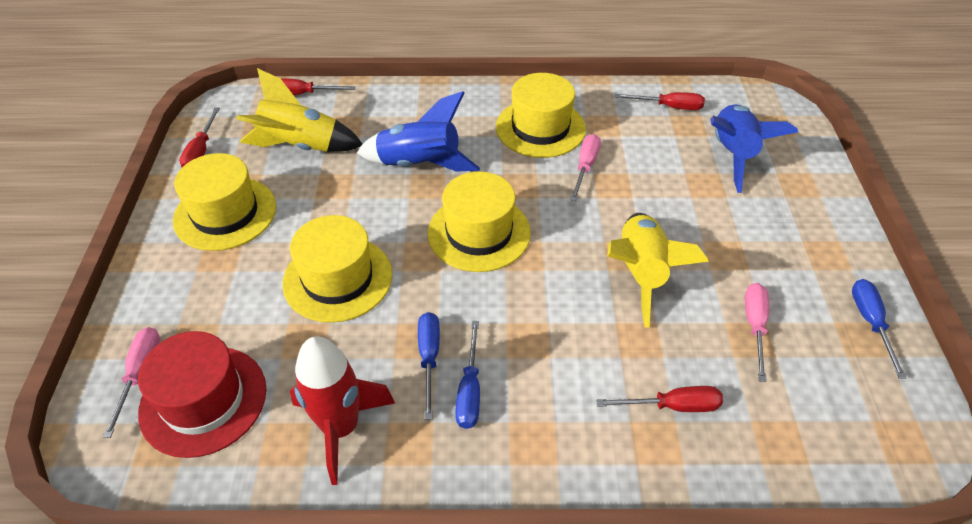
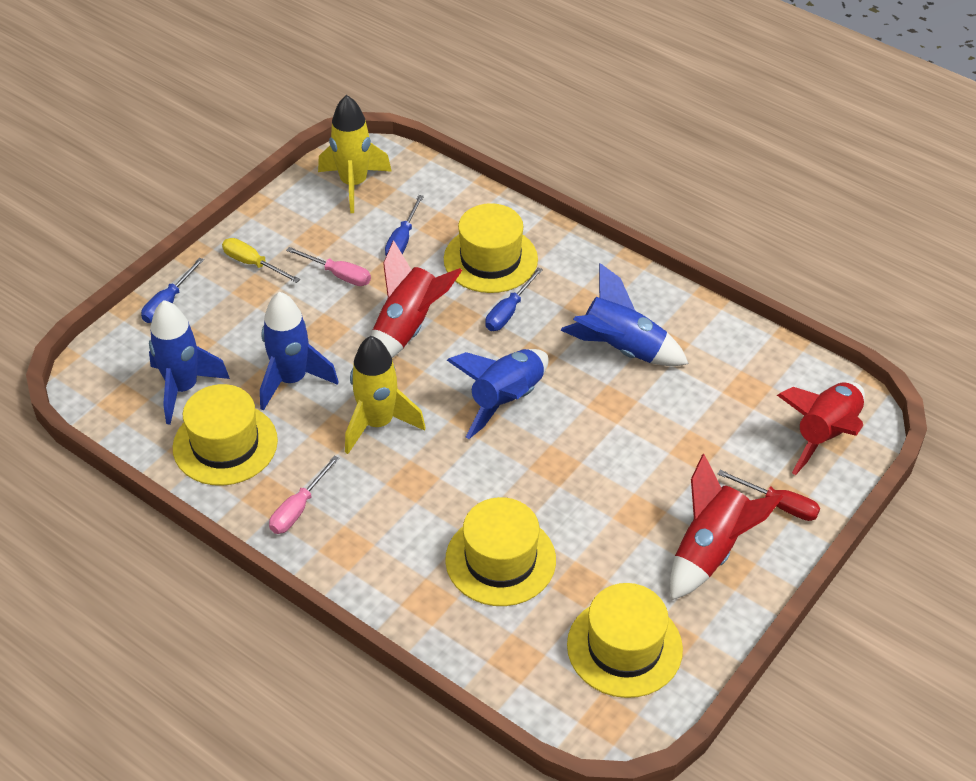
blue rocket: [357,91,480,172] [710,104,798,193] = 2 -> [149,300,230,425] [260,292,339,411] [447,349,549,439] [561,263,689,366] = 4
pink screwdriver: [103,327,160,438] [570,134,601,201] [745,283,769,382] = 3 -> [269,456,339,534] [286,247,371,286] = 2
red hat: [138,331,266,458] = 1 -> none = 0
red rocket: [290,336,395,485] = 1 -> [371,240,462,358] [670,454,783,600] [777,382,865,475] = 3
red screwdriver: [179,107,220,167] [280,78,355,95] [596,386,723,412] [616,92,705,110] = 4 -> [718,470,820,521] = 1
yellow screwdriver: none = 0 -> [222,238,300,283] = 1

